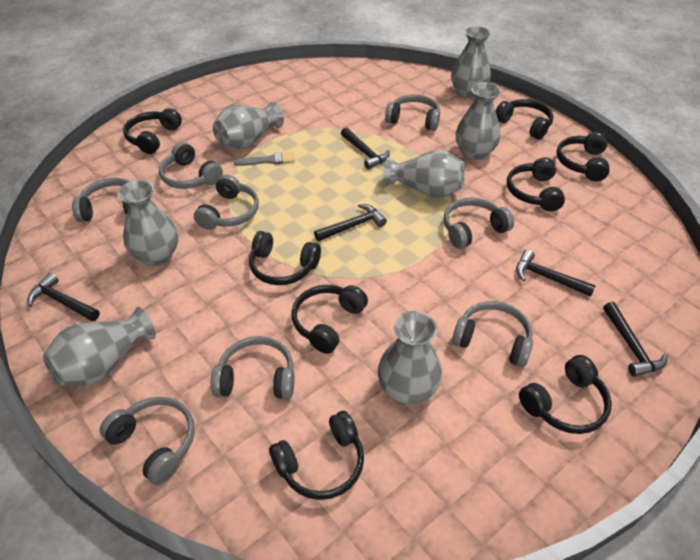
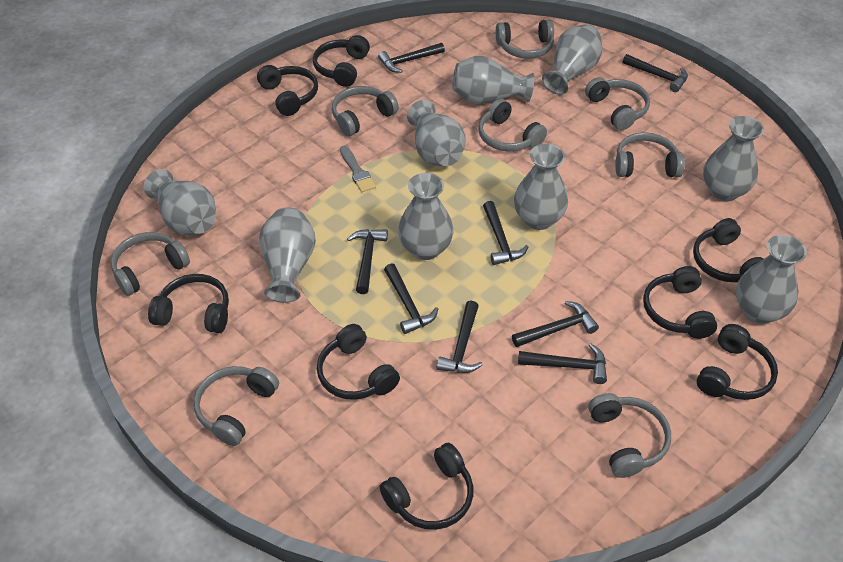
black hammer: [27,273,100,321] [314,204,387,241] [341,128,389,169] [516,249,596,297] [603,302,668,377] = 5 -> [347,229,388,294] [378,43,445,73] [384,263,438,334] [437,301,483,373] [483,201,528,265] [512,301,599,347] [518,343,607,384] [623,54,688,92] = 8
grey vase: [43,307,156,386] [118,180,178,266] [213,102,284,149] [378,311,442,404] [383,150,465,198] [451,26,491,99] [456,82,501,160] = 7 -> [144,169,216,235] [259,207,316,303] [398,173,454,260] [407,100,465,166] [452,56,534,104] [514,144,568,230] [542,24,602,95] [703,116,764,201] [736,235,807,324] = 9

